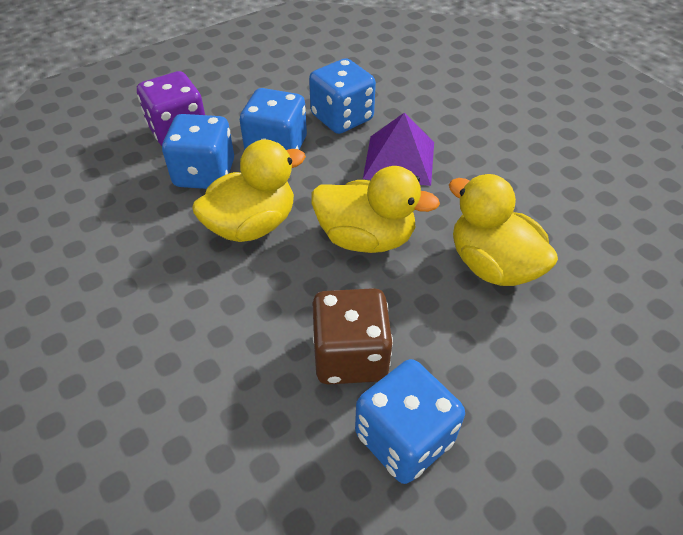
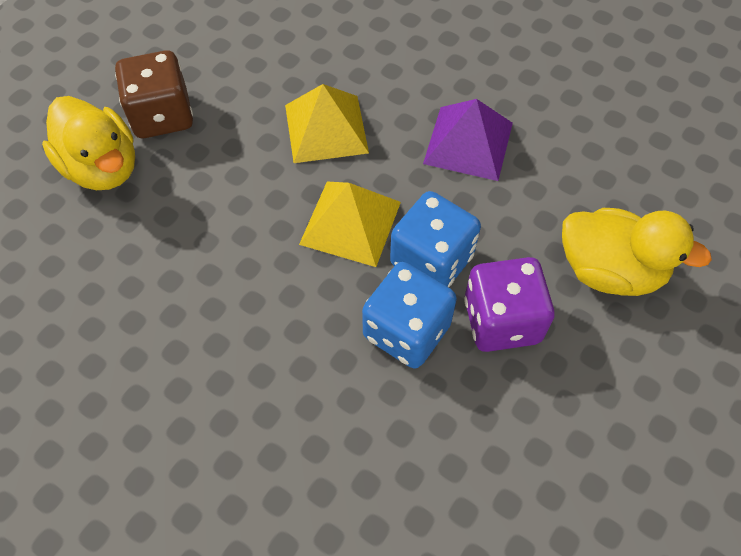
blue dice: [162,114,234,189] [240,88,307,151] [309,58,376,134] [355,359,465,484] = 4 -> [362,262,457,369] [390,191,481,288] = 2
yellow duck: [192,139,306,242] [311,166,440,253] [449,174,558,286] = 3 -> [42,96,135,190] [562,208,712,296] = 2
yellow pyramid: none = 0 -> [285,84,369,163] [299,182,401,267] = 2

